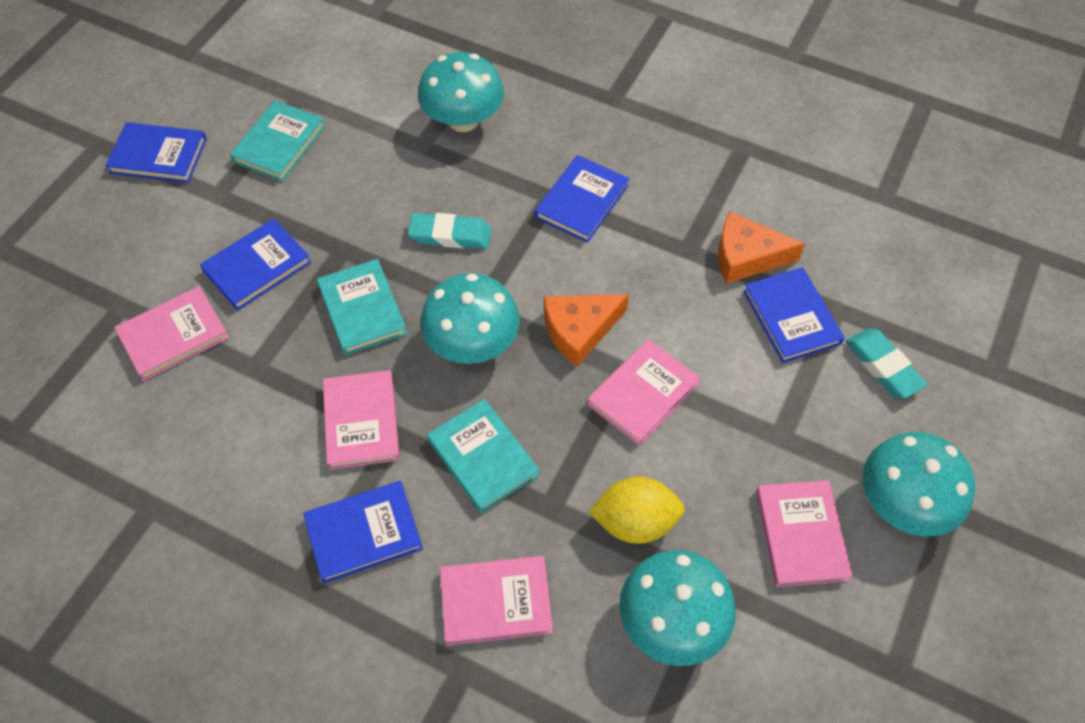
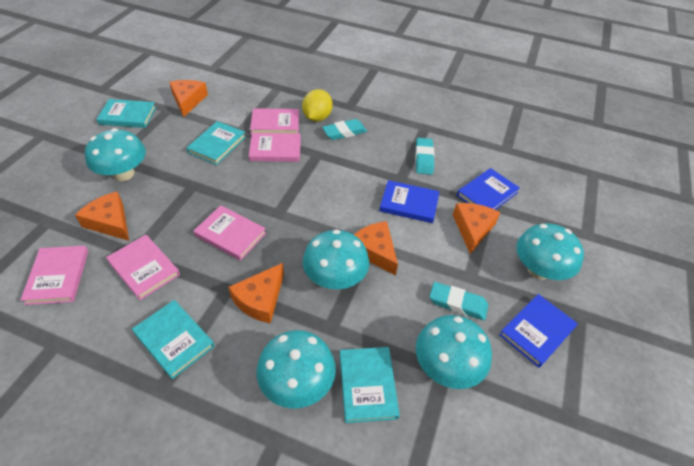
blue book: [105,122,207,183] [200,218,311,311] [303,481,423,583] [535,155,629,243] [743,267,845,363] = 5 -> [380,180,440,223] [457,168,520,210] [499,294,578,368] = 3
orange cheese: [544,294,629,367] [718,212,805,284] = 2 -> [75,191,129,241] [169,80,208,117] [228,263,284,323] [354,221,398,275] [453,203,501,254] = 5
turquoise book: [230,100,326,182] [317,259,407,355] [427,399,540,513] = 3 -> [96,99,156,128] [132,300,215,379] [187,121,246,165] [340,347,400,423] = 4
turquoise eraser: [408,213,491,249] [845,328,928,398] = 2 -> [322,119,367,140] [415,138,434,175] [430,282,488,321] = 3
turquoise mushroom: [418,52,504,132] [420,273,520,364] [619,550,736,666] [863,432,975,537] = 4 -> [85,128,146,181] [257,330,336,409] [303,229,369,289] [416,315,492,389] [516,223,584,280] = 5

